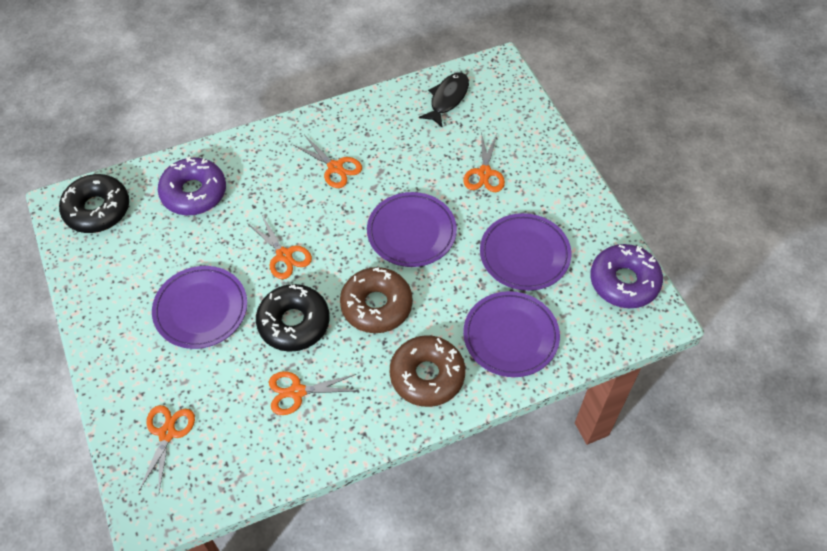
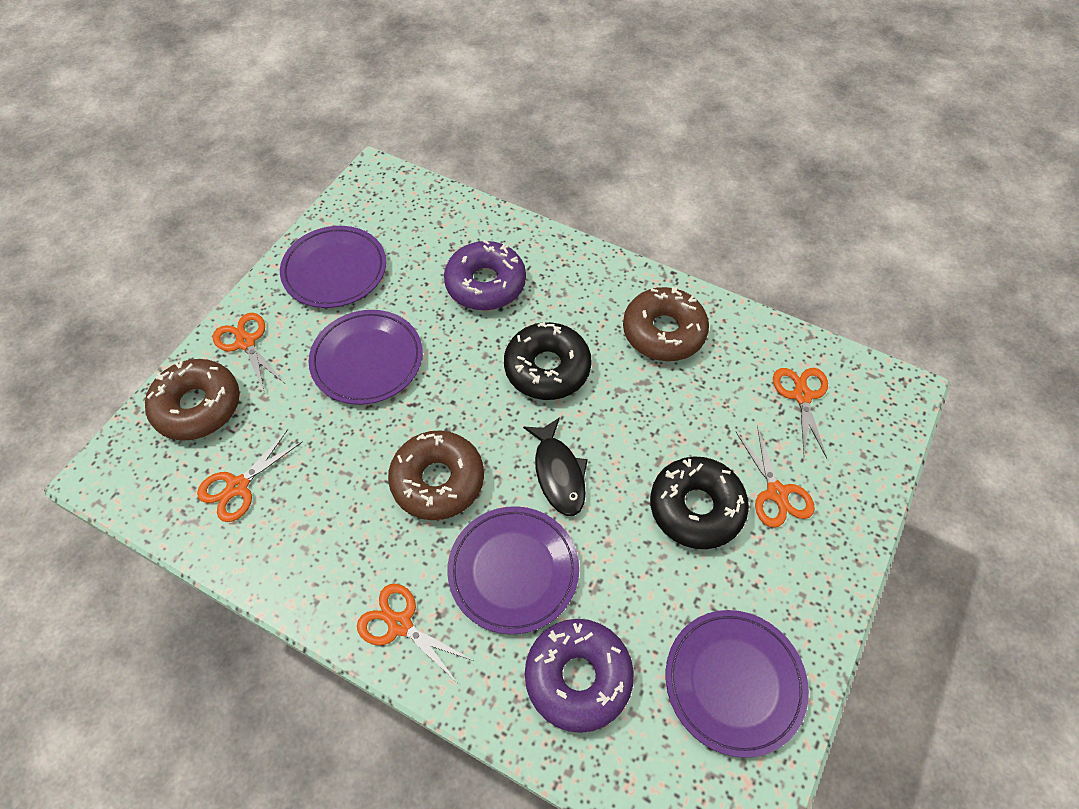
brown donut: [340,267,413,333] [390,335,465,407] = 2 -> [145,359,240,441] [388,430,484,520] [623,287,709,361] = 3

